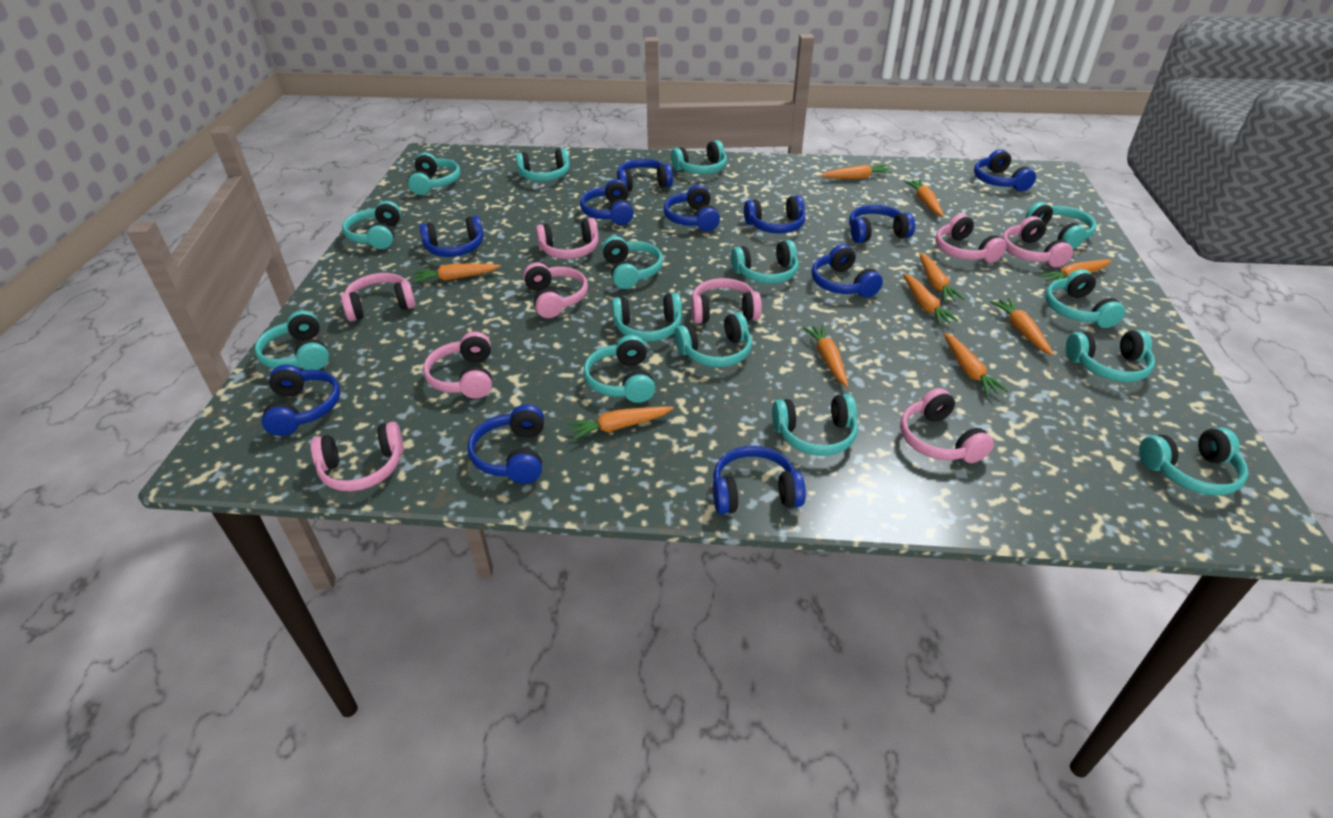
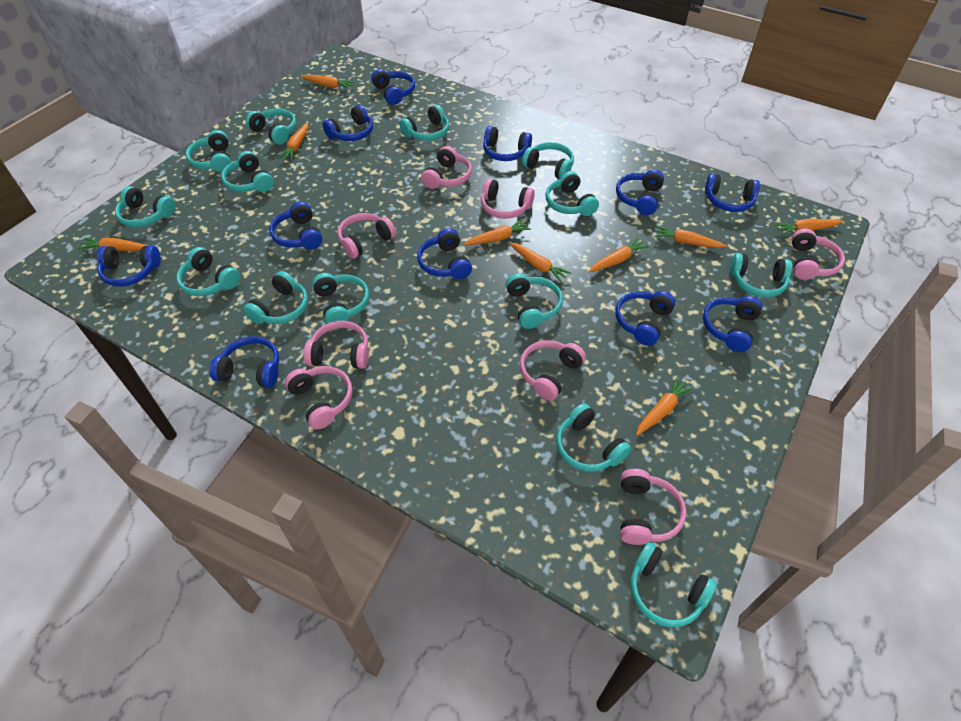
orange carrot: [414,263,501,283] [567,406,674,440] [803,324,848,387] [821,164,892,179] [903,273,959,325] [904,180,944,217] [919,253,965,302] [944,333,1008,396] [990,298,1054,355] [1039,259,1112,282] = 10 -> [78,238,148,251] [278,123,308,160] [301,75,355,89] [464,219,531,245] [510,243,571,283] [589,237,649,272] [636,376,694,436] [654,226,727,248] [775,219,843,236] = 9
pink headphones: [310,422,404,491] [341,273,416,321] [423,332,492,399] [523,262,588,318] [536,218,598,259] [691,278,762,324] [900,388,994,463] [935,214,1007,263] [1002,216,1073,267] = 9 -> [285,366,353,429] [303,321,369,369] [337,213,396,259] [421,146,472,189] [481,178,535,219] [520,340,586,401] [620,469,686,545] [792,228,845,280] = 8
turquoise headphones: [255,310,329,370] [342,201,401,249] [408,153,460,195] [516,148,570,181] [583,335,655,403] [602,236,663,289] [612,293,682,341] [671,140,727,174] [674,312,752,367] [731,240,799,284] [772,394,858,456] [1026,202,1097,249] [1045,269,1125,328] [1066,330,1155,382] [1139,427,1248,496] = 15 -> [115,186,175,227] [176,247,240,296] [186,130,231,172] [221,151,274,192] [243,271,308,324] [246,109,296,145] [312,273,369,324] [399,105,449,141] [506,273,563,329] [522,142,574,179] [545,171,599,216] [556,403,631,472] [630,542,717,627] [730,253,792,298] = 14

